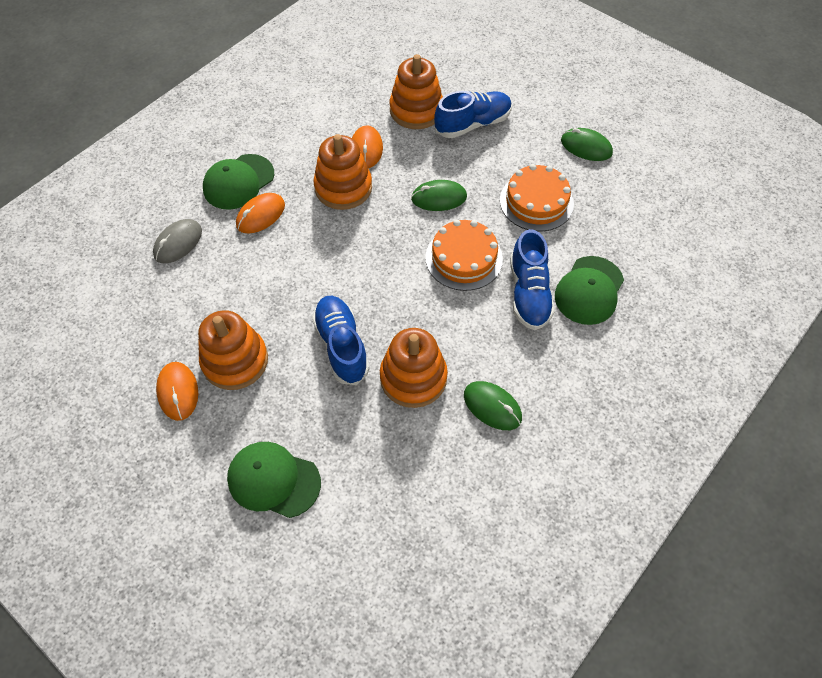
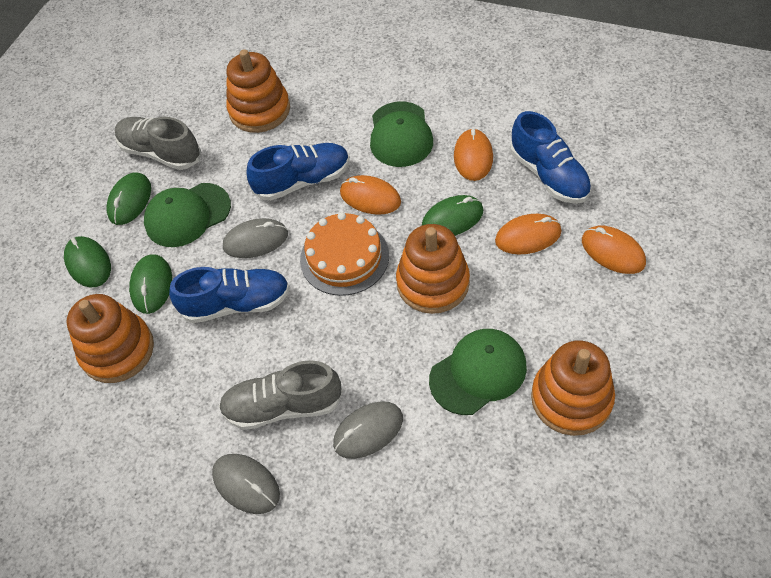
green mouse: [411,180,467,211] [464,381,522,430] [561,128,613,161] = 3 -> [64,236,111,287] [107,173,151,225] [129,254,172,314] [422,195,483,236] = 4
grey mouse: [153,219,202,263] = 1 -> [212,454,280,514] [223,218,288,258] [333,401,403,459] = 3
grey shoe: none = 0 -> [115,117,201,170] [219,360,343,430] = 2
orange cake: [425,220,503,291] [500,164,574,231] = 2 -> [300,212,389,296] = 1
orange mouse: [156,362,198,421] [236,193,285,234] [352,125,383,168] = 3 -> [340,175,401,215] [454,128,493,181] [495,214,562,254] [582,226,646,274] = 4

